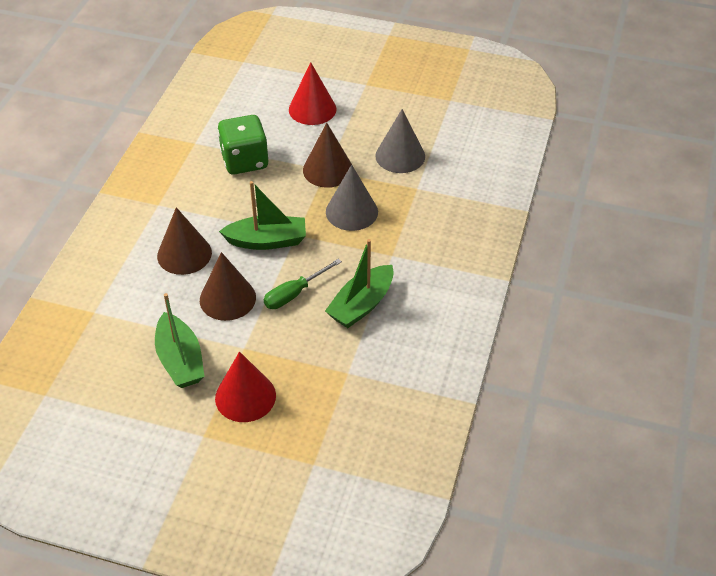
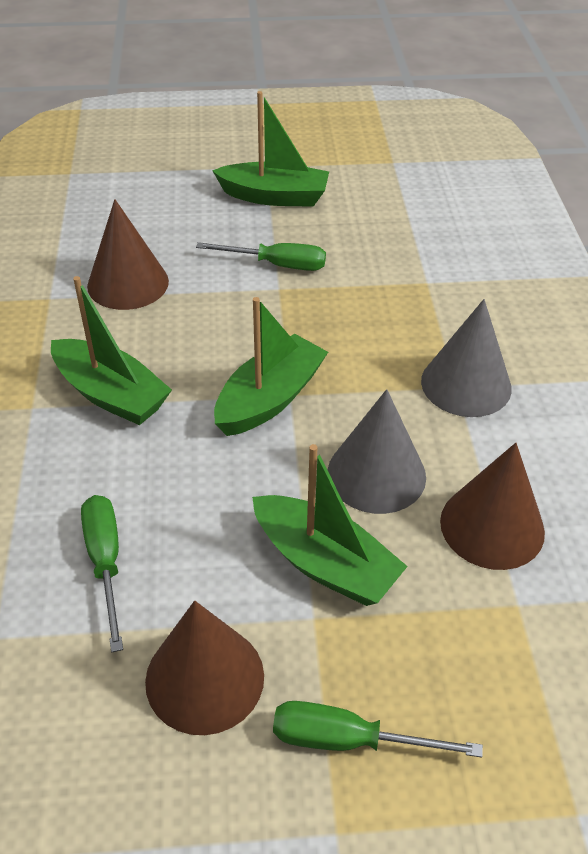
green boat: [155,293,205,388] [219,181,306,250] [325,239,394,328] = 3 -> [51,276,172,425] [212,91,329,207] [214,297,328,436] [252,444,408,606] = 4
green dice: [218,115,269,174] = 1 -> none = 0
green screwdriver: [264,259,342,309] = 1 -> [81,495,123,652] [196,242,326,271] [273,701,483,758] = 3
red cone: [215,351,276,422] [289,62,337,125] = 2 -> none = 0

